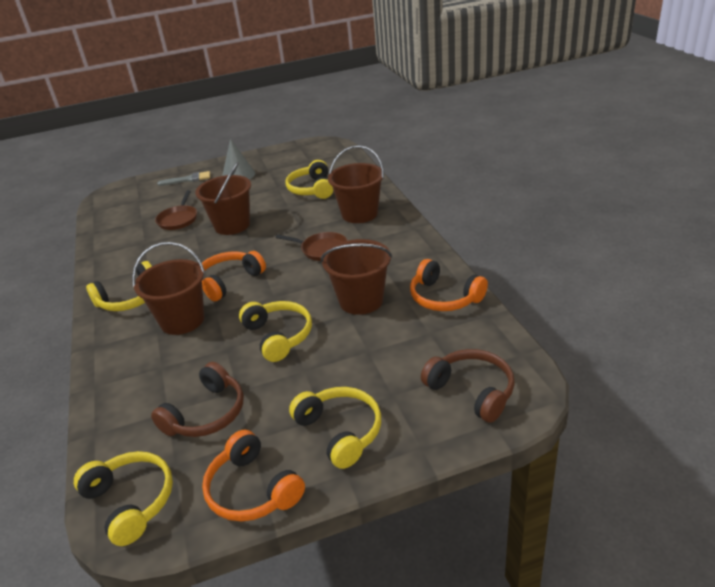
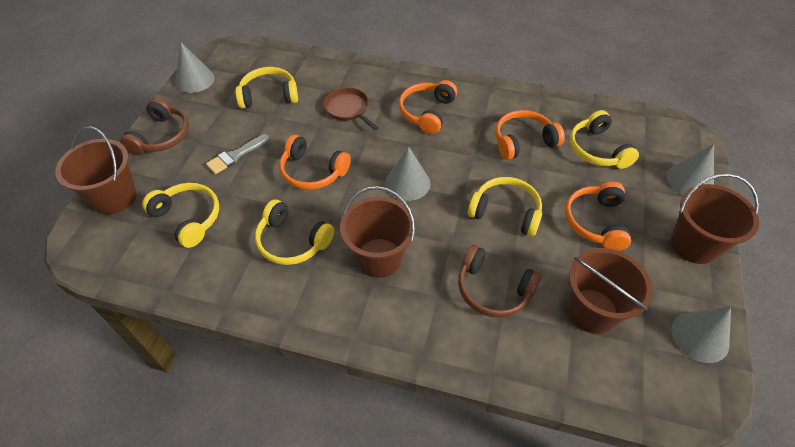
brown pan: [155,190,197,230] [276,232,348,261] = 2 -> [323,87,379,130] = 1
grey cone: [222,139,255,180] = 1 -> [175,42,215,93] [385,147,430,201] [666,144,714,195] [671,307,731,363] = 4
orange headphones: [202,251,266,301] [202,430,305,522] [410,259,488,311] = 3 -> [279,135,351,190] [399,80,457,134] [495,110,565,160] [565,182,631,251] = 4

